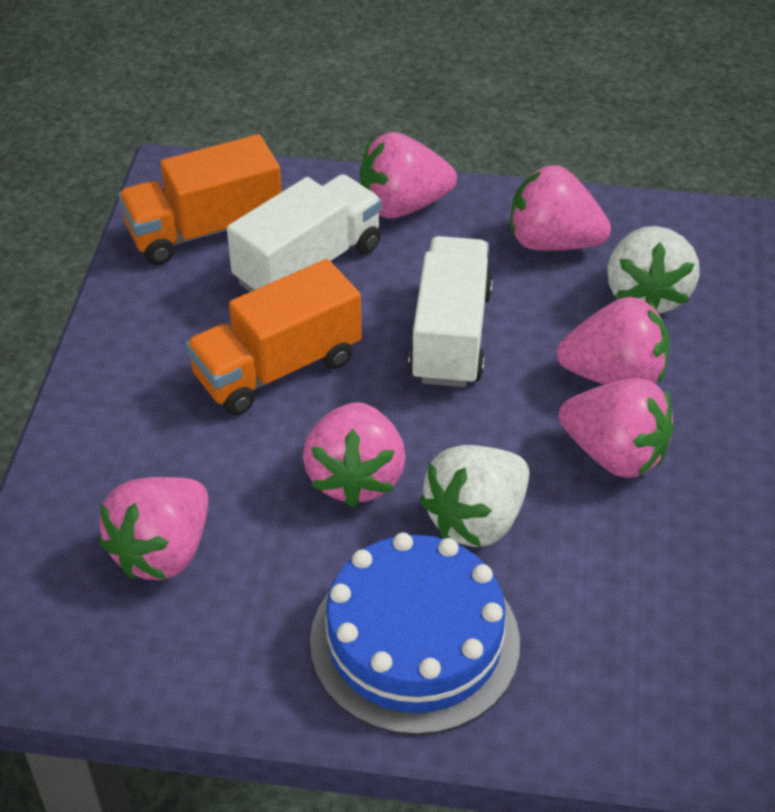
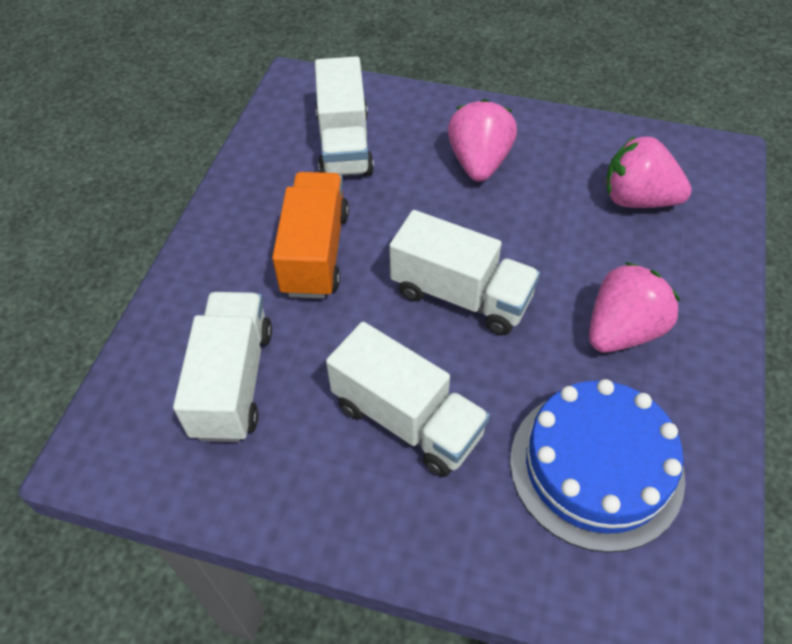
orange truck: [118,134,282,265] [186,259,362,415] = 2 -> [272,172,349,299] = 1
pink strawberry: [99,477,208,580] [303,402,406,507] [360,132,457,219] [510,165,611,251] [557,297,670,385] [559,378,674,478] = 6 -> [448,99,517,182] [589,262,680,353] [606,136,692,208] = 3
white strawberry: [419,445,529,547] [607,226,700,314] = 2 -> none = 0
white truck: [227,174,382,292] [408,236,493,387] = 2 -> [173,292,272,442] [315,56,374,176] [326,322,490,477] [389,210,540,335] = 4

